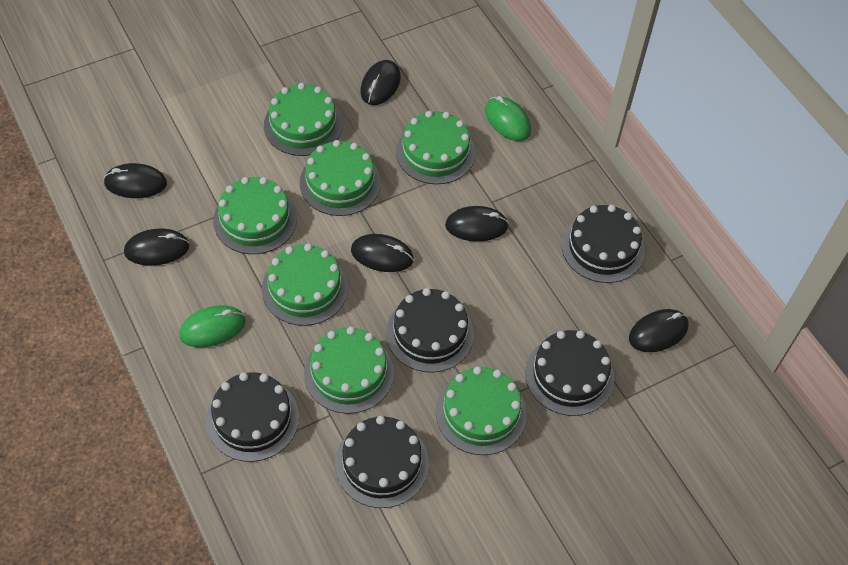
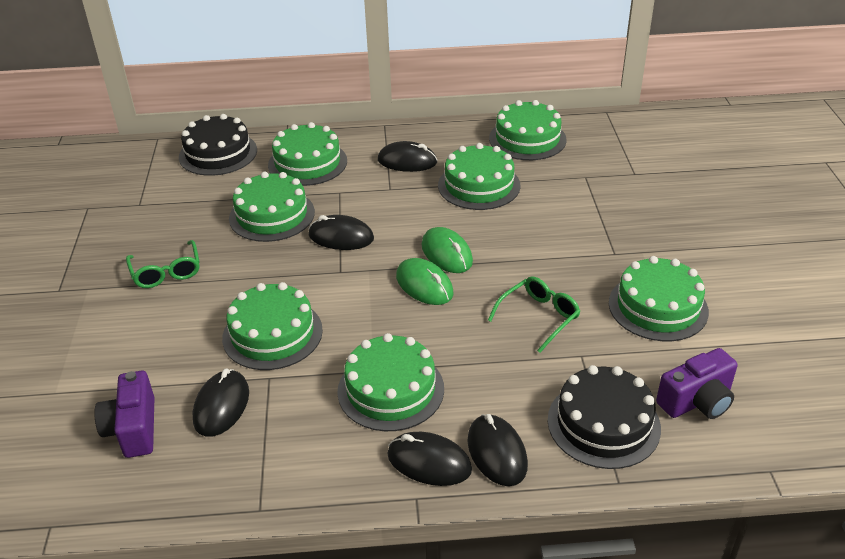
black cake: [206,372,299,462] [335,416,429,508] [386,288,474,373] [525,330,614,416] [562,205,645,283] = 5 -> [179,114,257,176] [548,365,661,469] = 2
black mouse: [104,163,167,198] [124,228,190,266] [351,234,414,272] [360,60,401,105] [445,206,509,242] [629,309,688,352] = 6 -> [192,369,249,437] [309,215,374,250] [378,141,437,172] [387,432,472,486] [467,414,528,486] = 5
green glasses: none = 0 -> [126,240,200,288] [488,276,581,353] = 2
purple camera: none = 0 -> [94,371,154,458] [656,348,738,419] = 2

